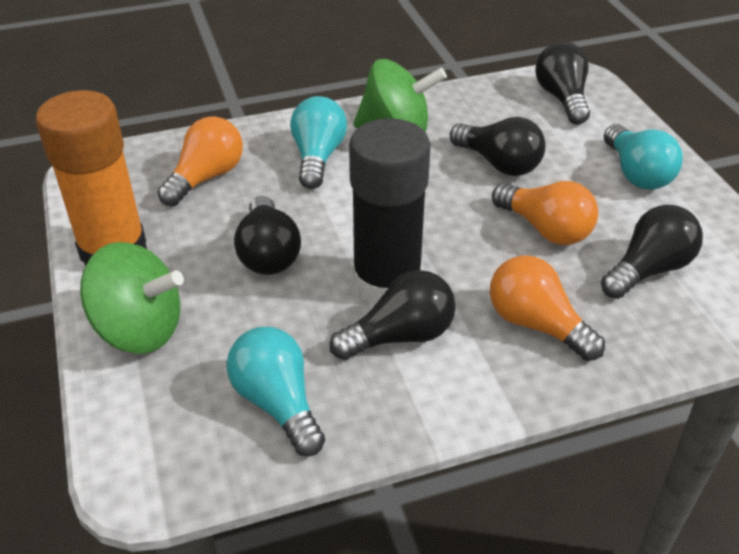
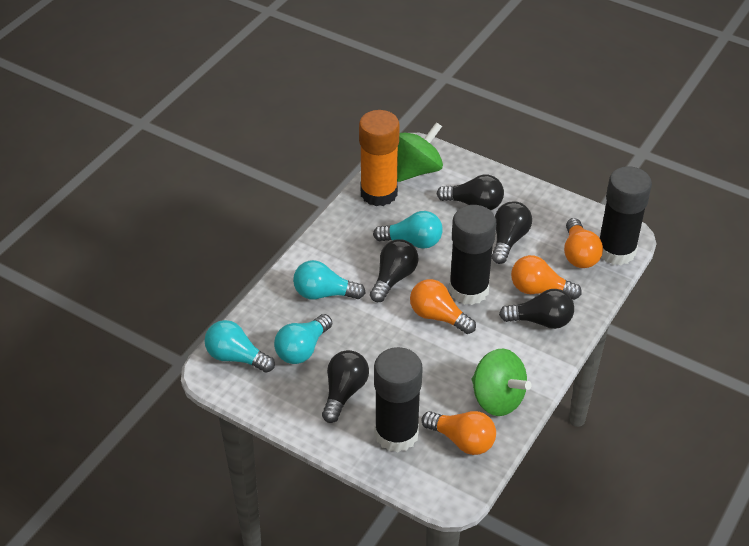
black glue stick: [349,118,431,305] = 1 -> [374,347,422,452] [449,205,496,305] [599,166,652,265] = 3
orange light bulb: [157,116,243,206] [490,255,605,361] [492,181,598,245] = 3 -> [410,279,476,334] [421,411,496,455] [511,255,582,300] [564,218,603,268] = 4
turquoise light bulb: [226,327,325,456] [290,96,347,189] [604,124,683,190] = 3 -> [204,320,275,373] [274,314,332,364] [293,260,366,299] [373,211,443,249] = 4

